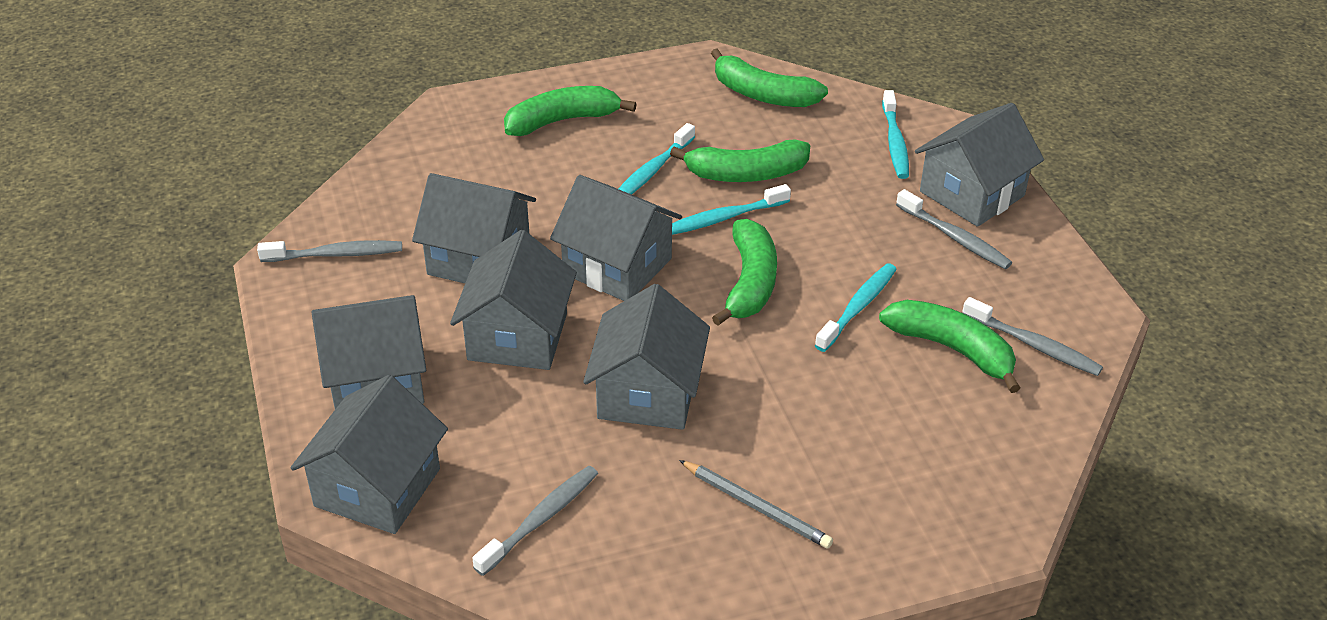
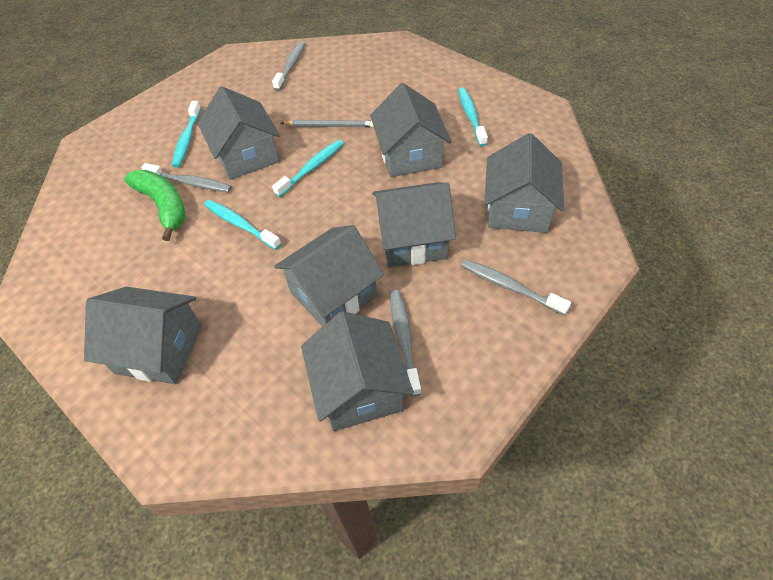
green banana: [504,86,637,136] [670,139,810,182] [711,48,828,107] [712,219,777,326] [879,300,1020,393] = 5 -> [124,170,186,241] = 1

